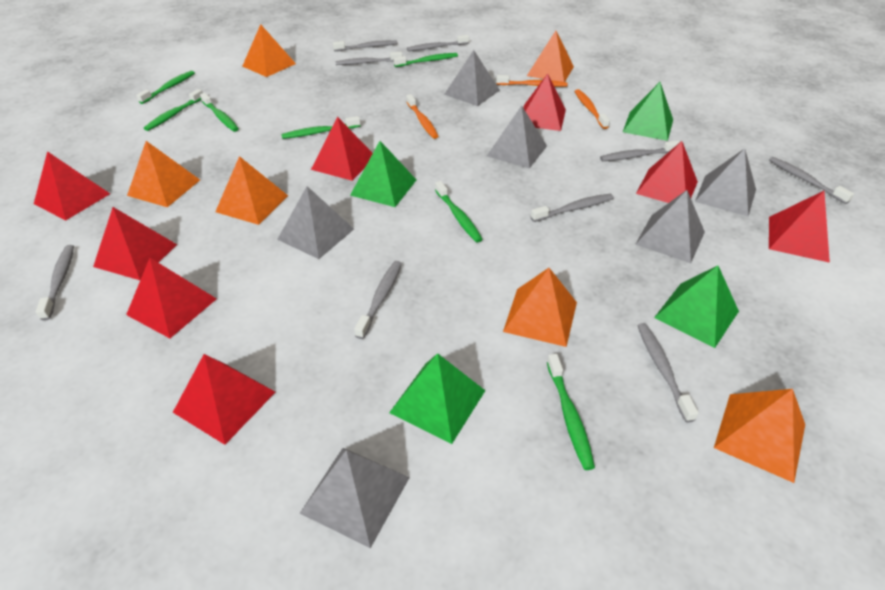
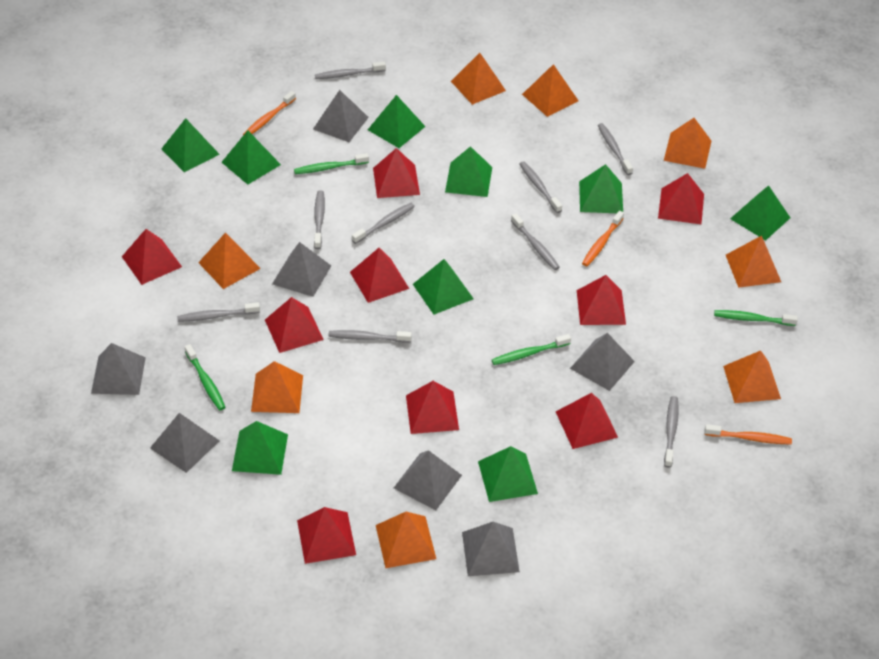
green pyramid: [350,141,416,207] [389,353,485,444] [623,82,673,141] [654,265,739,348] = 4 -> [161,118,220,172] [222,130,281,185] [232,421,288,475] [368,95,426,148] [413,259,474,314] [445,146,492,197] [478,446,538,502] [579,164,623,213] [730,185,790,241] = 9
green toothbrush: [136,71,195,104] [144,89,203,131] [200,93,239,132] [281,116,361,139] [394,53,458,67] [435,181,483,243] [547,354,595,470] = 7 -> [185,344,225,410] [294,153,369,174] [492,334,571,365] [714,310,798,326] = 4
grey pyramid: [277,186,354,259] [300,448,410,548] [444,50,500,106] [487,105,547,169] [635,190,705,263] [695,148,756,216] = 6 -> [91,343,146,395] [150,413,219,473] [272,242,331,297] [313,90,369,142] [394,450,462,510] [462,522,520,576] [570,333,635,391] = 7
orange pyramid: [127,141,200,207] [215,156,288,225] [242,24,296,77] [503,268,577,347] [527,31,574,82] [714,389,805,483] = 6 -> [198,233,261,289] [251,361,303,413] [376,512,436,568] [451,53,506,105] [522,64,578,117] [664,118,711,169] [723,350,781,403] [726,236,781,288] = 8
red pyramid: [34,151,110,220] [93,207,177,280] [126,258,217,338] [173,354,276,445] [311,117,373,181] [523,74,566,131] [636,141,698,203] [769,191,830,263] = 8 -> [122,229,182,285] [265,297,324,353] [297,507,356,564] [350,248,409,303] [373,148,420,198] [406,381,459,434] [556,393,618,449] [577,275,626,325] [658,173,704,224] = 9

